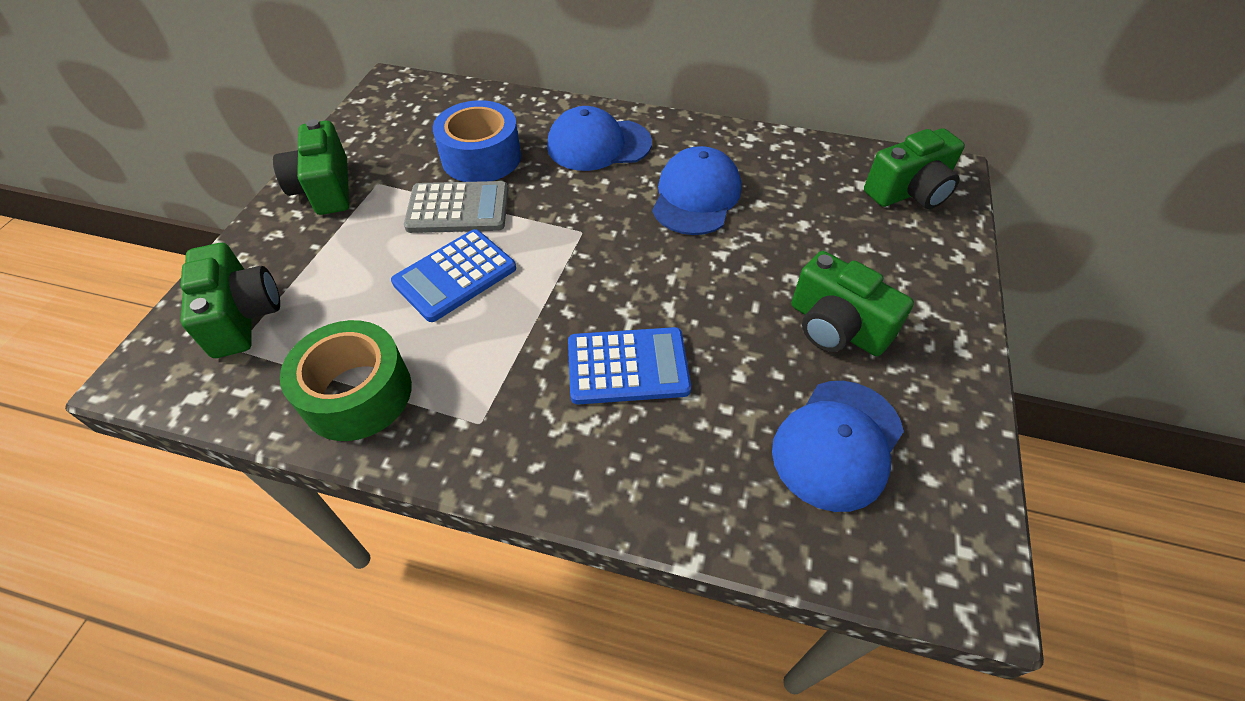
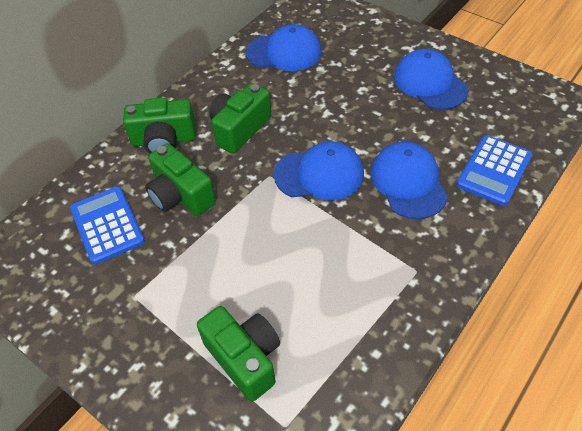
blue cap: [547,106,652,171] [652,146,741,235] [772,381,904,512] = 3 -> [246,24,322,71] [274,141,364,200] [371,142,448,219] [394,49,469,110] = 4
blue tape: [433,100,521,182] = 1 -> none = 0
green tape: [280,320,412,441] = 1 -> none = 0
grey calculator: [404,181,508,233] = 1 -> none = 0

